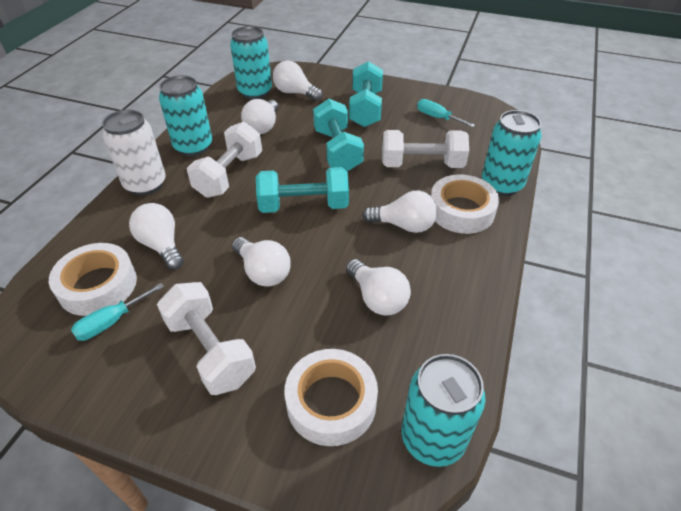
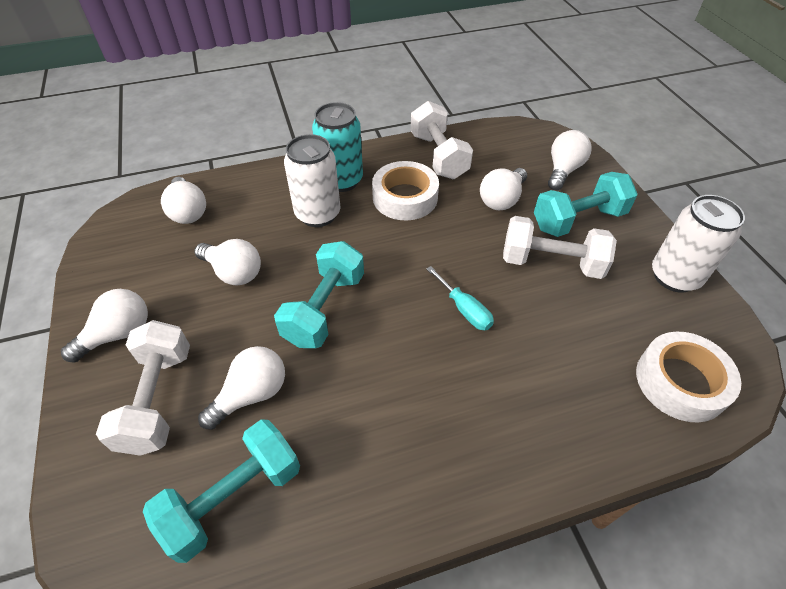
turquoise can: [159,75,212,157] [230,26,272,100] [401,354,486,467] [482,110,541,196] = 4 -> [312,102,363,192] = 1
turquoise screwdriver: [71,283,164,341] [417,99,475,127] = 2 -> [427,266,494,330] = 1
white can: [102,110,166,196] = 1 -> [284,134,340,227] [652,195,745,293] = 2
white tape: [49,243,137,316] [284,349,378,446] [431,175,499,234] = 3 -> [372,161,439,220] [636,332,741,423] = 2

